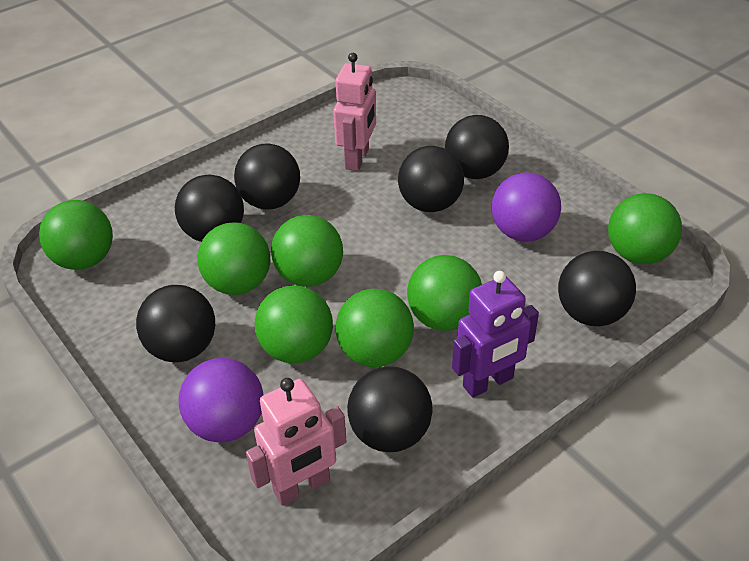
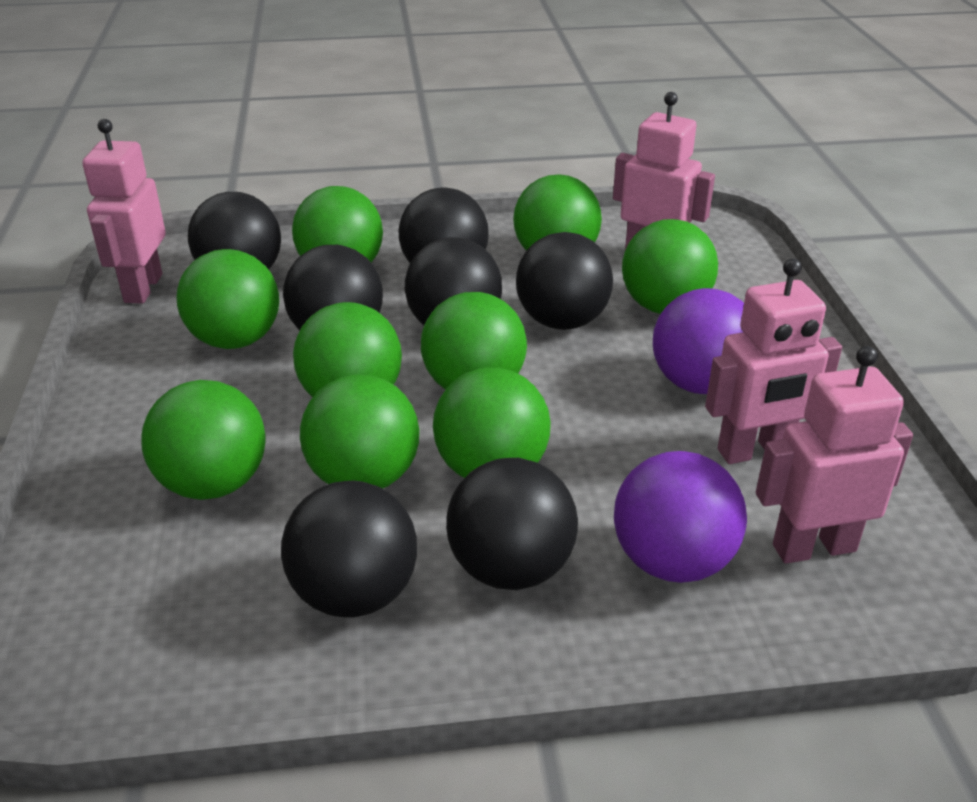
green ball: [39,200,113,270] [197,222,270,295] [255,285,333,363] [271,215,343,287] [336,289,414,367] [407,255,482,331] [608,193,682,264] = 7 -> [141,380,266,500] [176,249,279,349] [292,186,383,262] [293,302,402,397] [300,374,419,489] [421,292,527,390] [433,367,551,478] [513,174,602,251] [622,219,718,314] = 9
pink robot: [246,378,347,506] [333,53,376,171] = 2 -> [82,119,166,304] [613,92,715,250] [705,258,842,464] [756,346,913,563] = 4
purple robot: [452,271,539,398] = 1 -> none = 0

